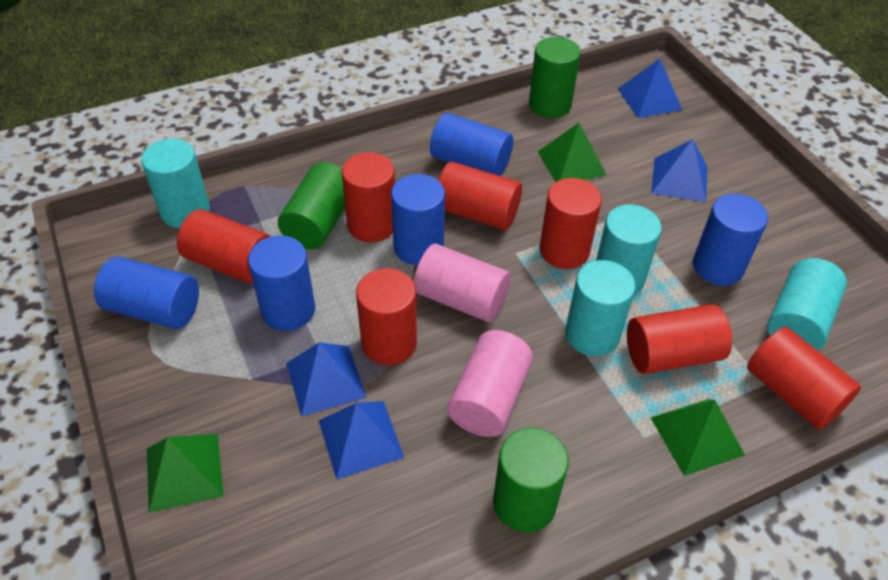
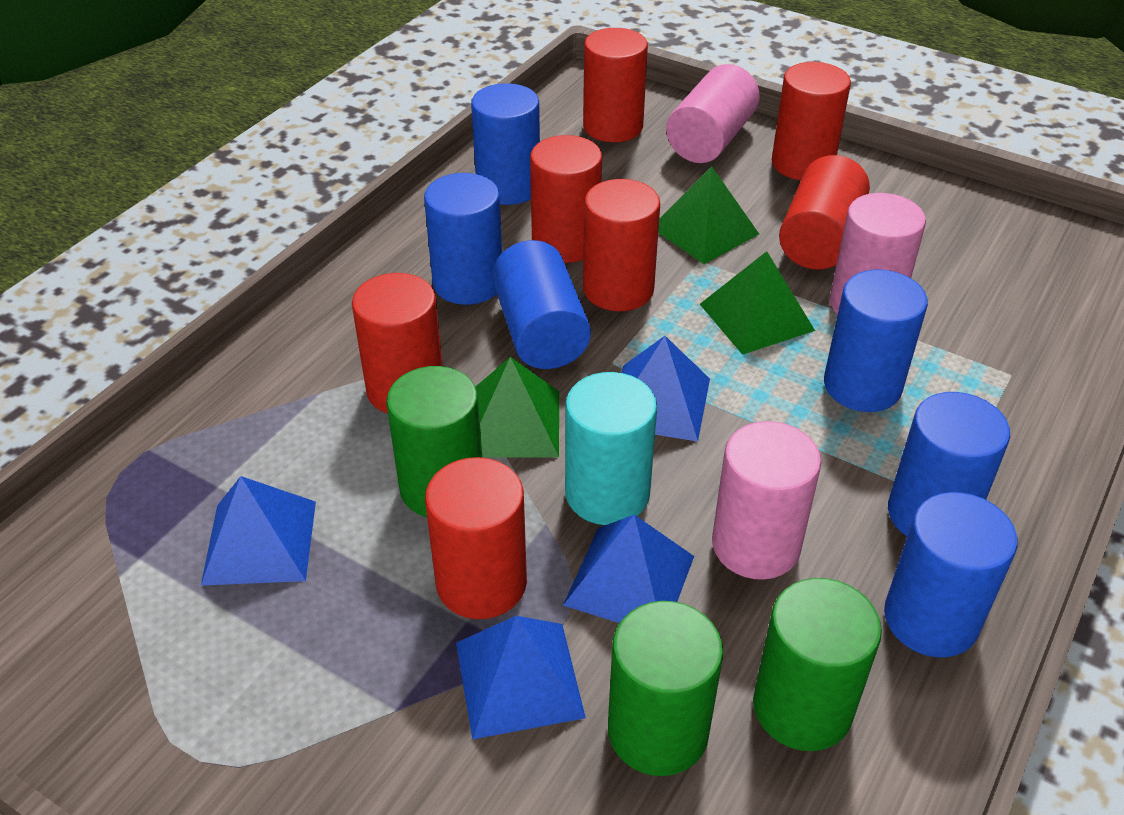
blue cylinder: [94,257,199,329] [248,236,315,331] [391,174,445,265] [430,113,513,176] [693,194,768,285] = 5 -> [424,173,502,305] [471,83,540,205] [492,240,591,369] [824,270,928,412] [884,492,1017,657] [888,392,1010,536] = 6
pink cylinder: [414,244,510,322] [447,330,533,437] = 2 -> [666,64,760,163] [712,421,821,580] [830,193,926,315] = 3
turquoise cylinder: [141,139,210,228] [565,260,636,356] [596,205,662,295] [767,258,847,351] = 4 -> [565,372,657,525] = 1

